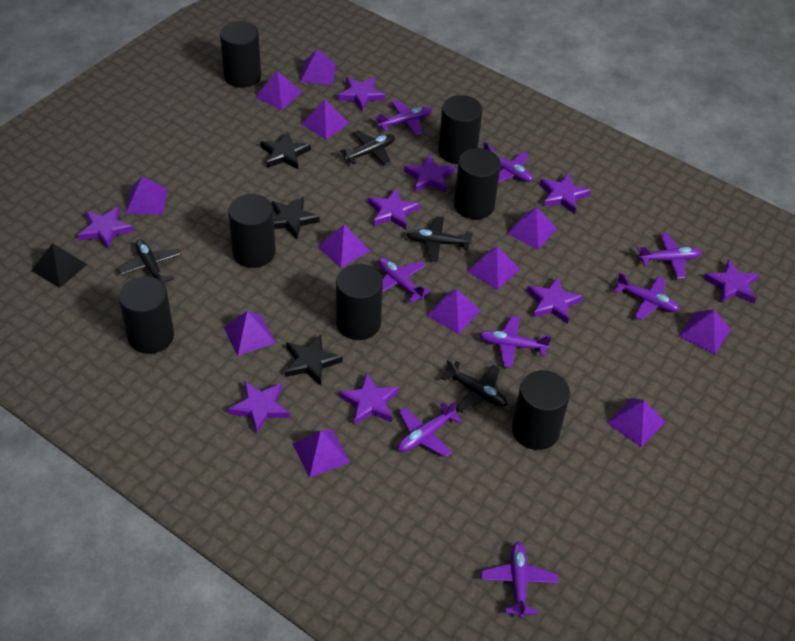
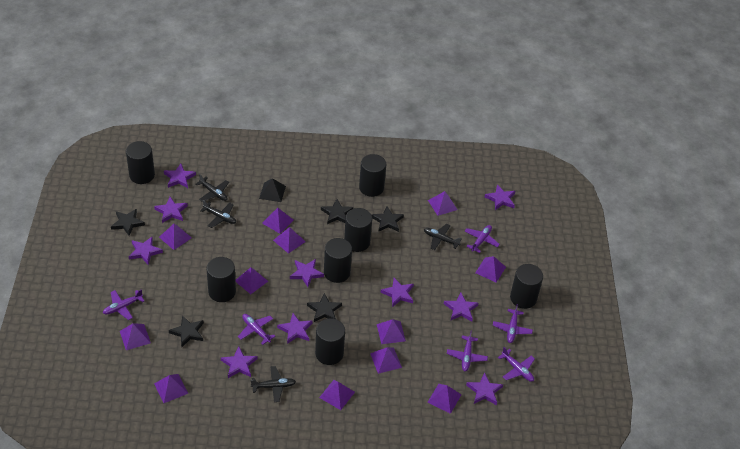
black star: [260,132,311,169] [271,197,320,239] [285,334,342,386] = 3 -> [111,209,145,236] [169,315,204,347] [307,293,342,322] [321,199,353,224] [371,206,404,232] = 5
purple plane: [375,100,431,136] [378,258,431,303] [398,401,462,457] [479,316,551,368] [481,542,558,618] [484,142,533,183] [614,273,680,320] [638,233,702,279] = 8 -> [103,289,144,320] [238,314,276,345] [447,331,488,371] [464,225,500,253] [493,304,533,343] [498,347,535,382] = 6
purple star: [78,206,134,250] [228,381,290,434] [337,77,386,111] [339,373,399,425] [368,188,420,230] [404,155,455,193] [527,277,583,324] [540,173,591,214] [704,260,759,303] = 9 -> [129,237,163,265] [154,197,188,223] [164,164,196,188] [221,347,258,378] [277,313,313,344] [290,259,324,287] [380,278,414,307] [444,293,478,321] [466,373,503,405] [485,185,515,210] = 10

